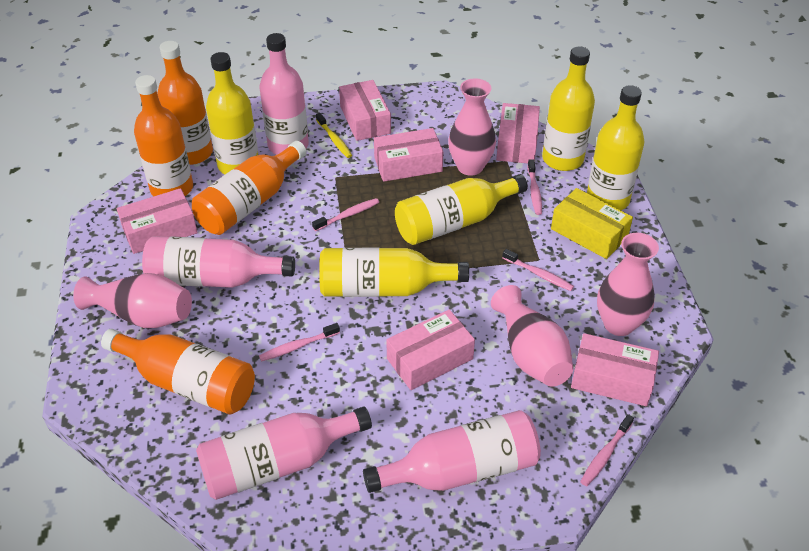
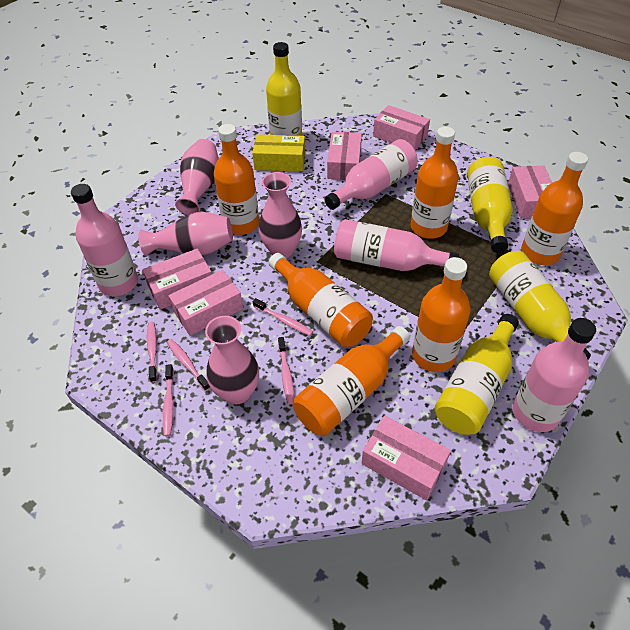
orange bottle: [101,329,255,414] [134,75,193,197] [157,41,213,165] [192,141,307,235] = 4 -> [214,124,259,235] [269,253,373,347] [293,326,410,436] [410,127,459,239] [412,257,471,372] [521,152,588,265] = 6
yellow bottle: [206,52,258,174] [319,248,469,297] [395,174,528,245] [542,46,595,171] [587,85,645,210] = 5 -> [266,42,302,136] [434,314,519,435] [467,157,513,253] [489,251,591,359] = 4
yellow toothbrush: [316,113,352,158] = 1 -> none = 0

